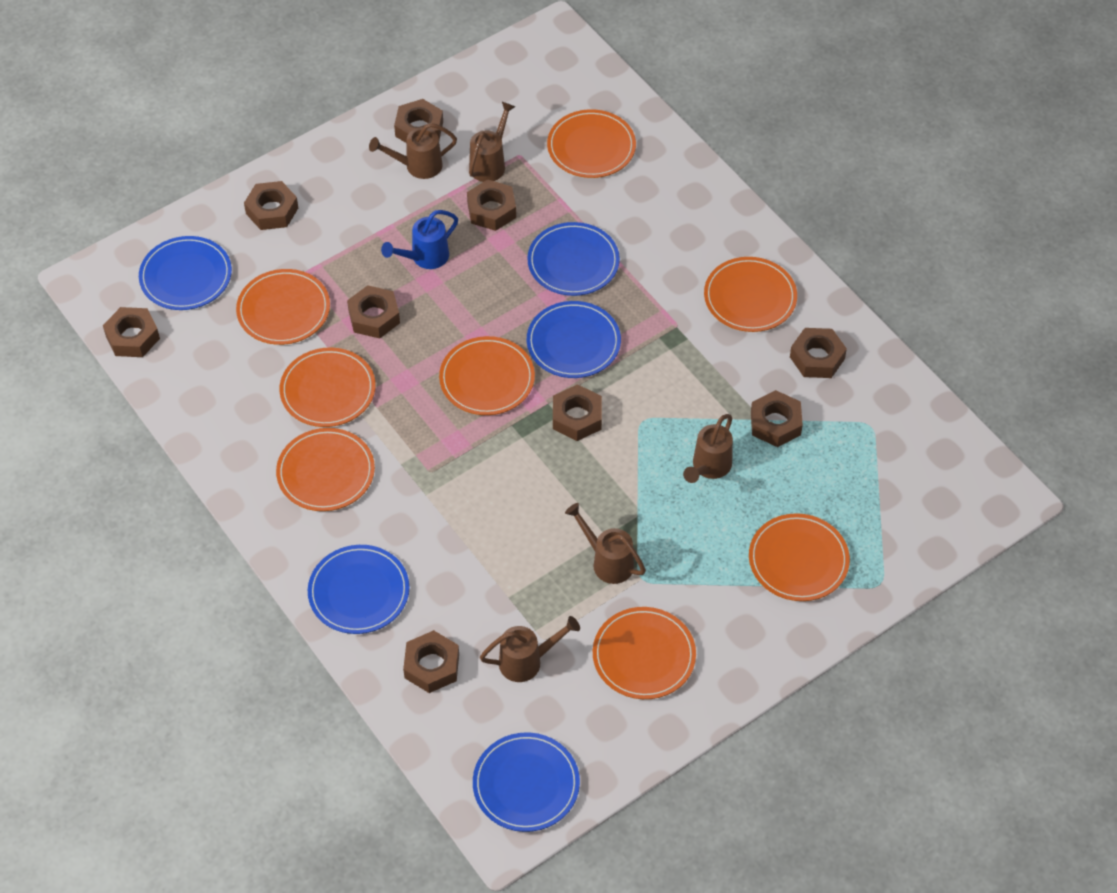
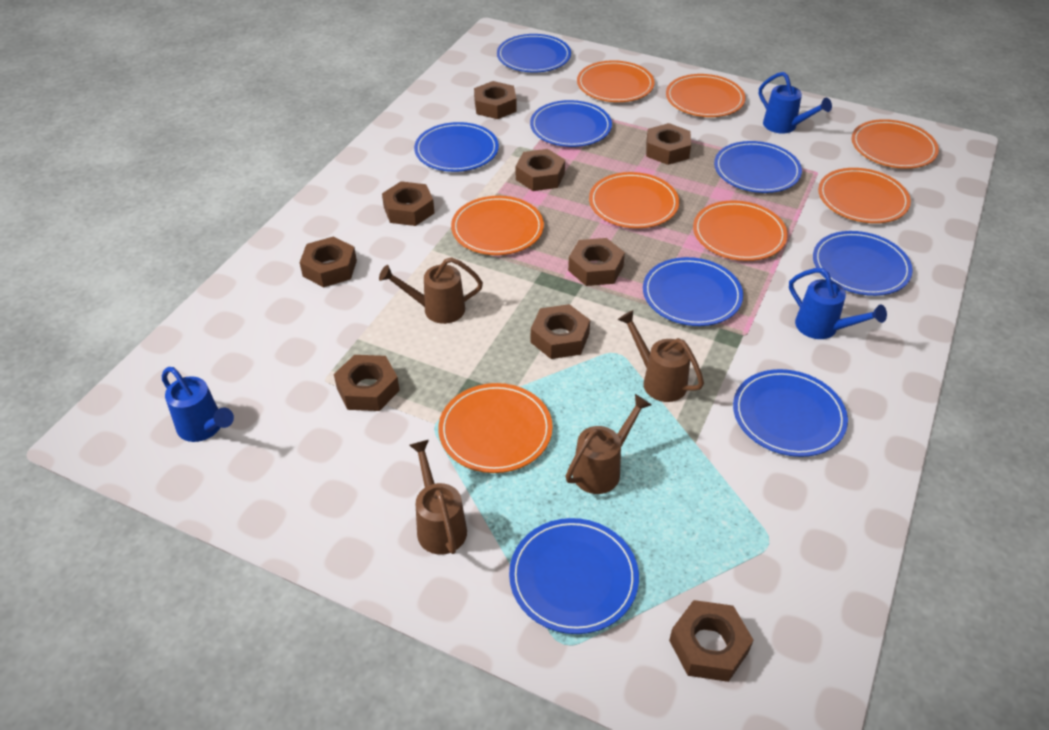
blue plate: [139,236,232,310] [308,545,410,634] [473,732,580,832] [527,222,620,296] [527,301,621,378] = 5 -> [414,122,499,172] [497,34,571,72] [509,518,639,634] [530,100,612,147] [643,257,743,326] [714,141,802,193] [733,369,848,457] [813,231,913,296] = 8
blue watering can: [381,210,458,269] = 1 -> [162,367,234,442] [759,72,832,134] [789,268,887,339] = 3
brown watering can: [369,123,457,179] [469,102,516,182] [480,616,580,682] [565,503,646,584] [683,414,733,483] = 5 -> [379,257,483,324] [409,440,467,555] [566,394,651,494] [618,310,704,402] = 4

